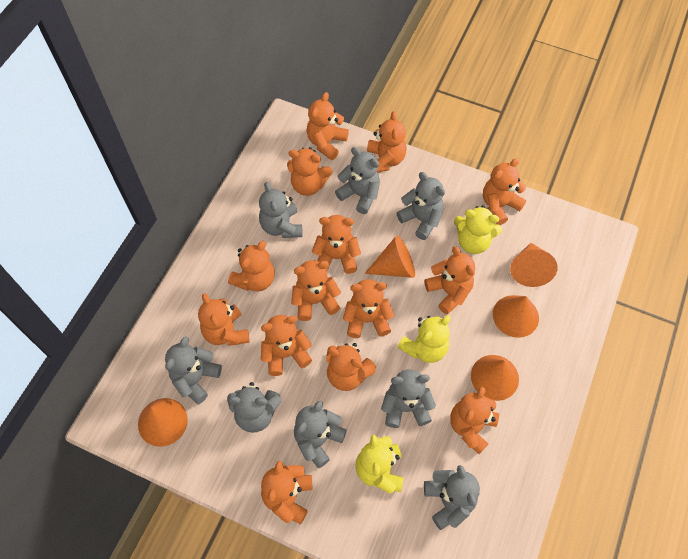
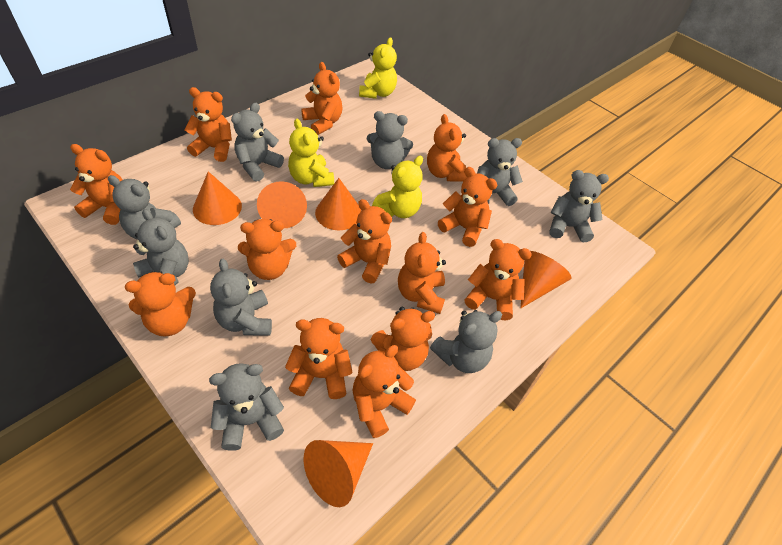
grey teddy bear: [165,337,222,404] [227,382,281,433] [259,182,302,238] [294,401,347,468] [335,147,380,214] [381,369,436,428] [397,172,445,240] [424,465,480,530] = 8 -> [108,175,181,240] [133,209,189,285] [209,363,284,451] [210,259,272,335] [231,103,284,181] [367,111,413,169] [430,310,502,373] [477,138,523,206] [550,170,609,242] = 9
orange teddy bear: [198,293,250,346] [228,241,275,292] [261,315,312,376] [261,461,312,524] [287,147,332,196] [291,260,341,321] [307,92,349,160] [312,215,361,274] [326,343,376,391] [343,279,394,338] [367,111,407,173] [424,246,475,314] [450,387,499,454] [483,158,526,225] = 14 -> [70,144,123,225] [125,271,196,337] [185,87,232,162] [238,219,296,280] [285,318,353,399] [301,62,343,135] [337,199,392,283] [352,345,416,438] [370,307,435,371] [398,232,446,314] [427,114,467,182] [438,167,497,247] [465,239,532,321] = 13

